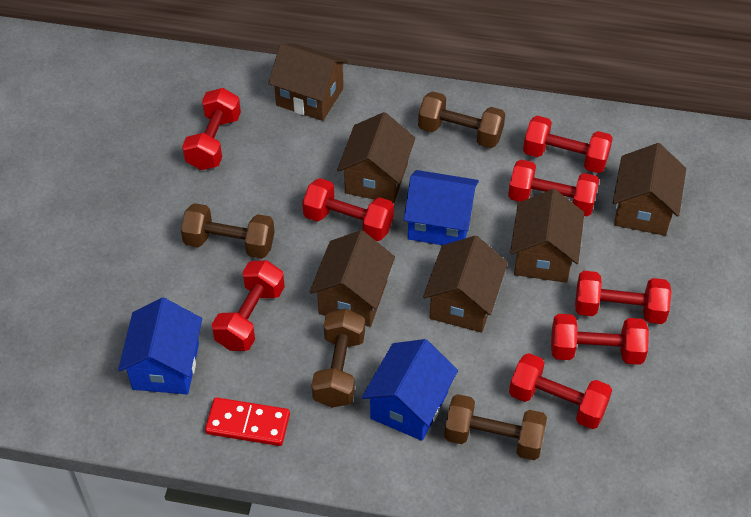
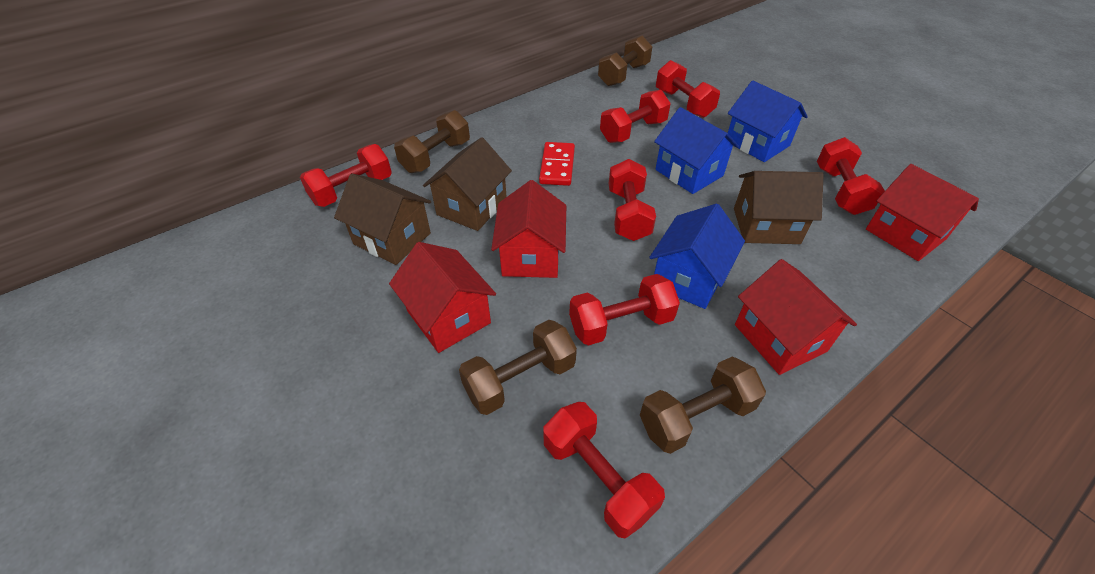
brown house: [268,43,348,121] [309,230,395,327] [337,112,416,204] [423,235,508,333] [510,189,584,283] [613,143,686,236] = 6 -> [334,174,431,265] [423,137,512,231] [734,171,824,244] = 3
red dumbbell: [182,88,241,170] [212,260,285,351] [302,178,394,241] [508,160,599,216] [509,353,612,429] [523,116,613,173] [551,314,649,365] [575,271,671,324] = 8 -> [300,144,392,207] [543,402,665,539] [569,274,680,346] [600,90,671,143] [609,159,656,241] [656,60,720,118] [817,137,885,215] = 7
red house: none = 0 -> [389,242,496,353] [491,180,566,278] [735,259,857,375] [866,164,979,261] = 4

